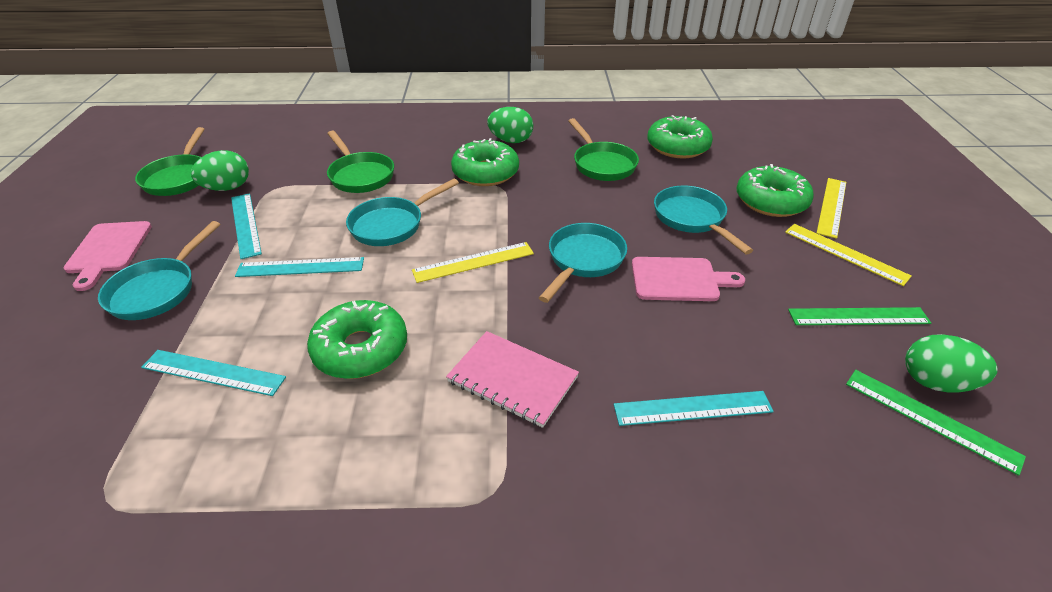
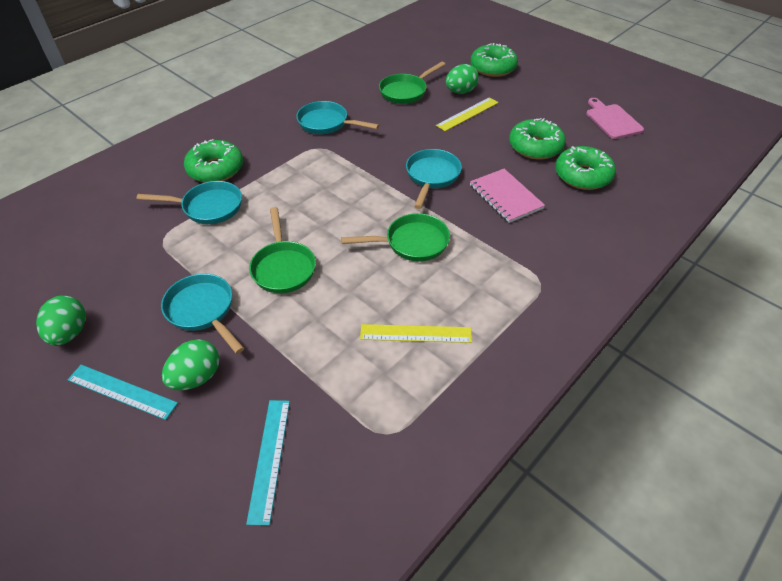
green ruler: [788,307,931,325] [846,370,1026,476] = 2 -> none = 0
pink cutting board: [64,221,152,291] [632,257,745,301] = 2 -> [586,98,644,139] = 1
turquoise ruler: [141,350,286,396] [231,193,262,259] [235,257,364,277] [614,391,774,426] = 4 -> [67,365,178,420] [246,400,290,526] = 2
yellow ruler: [412,242,534,283] [785,224,911,286] [817,178,846,239] = 3 -> [360,324,472,343] [436,97,499,131] = 2

